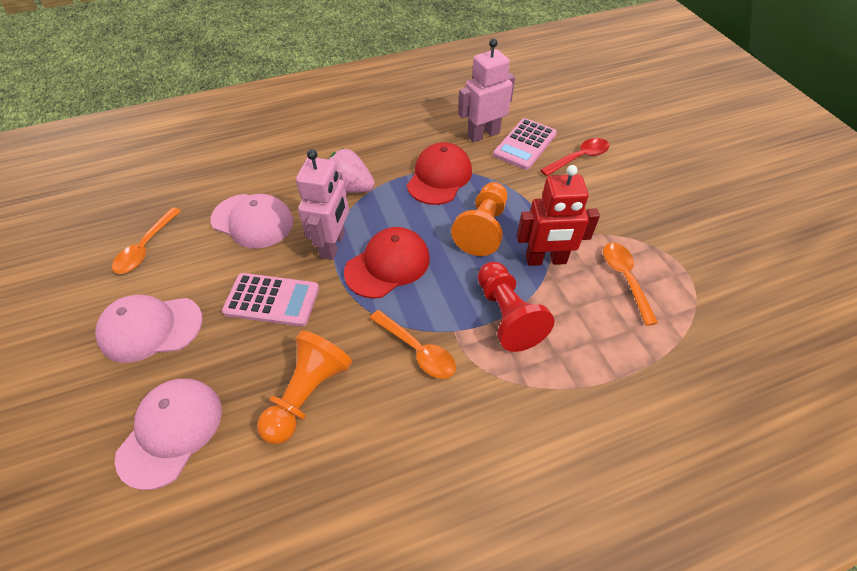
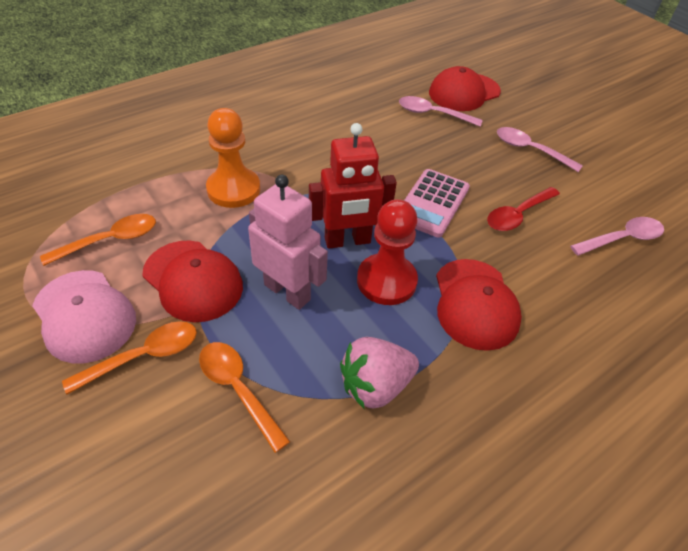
orange pawn: [257,330,352,444] [451,182,507,256] = 2 -> [206,108,260,208] = 1
pink calculator: [222,273,319,327] [493,118,557,170] = 2 -> [404,169,470,237] = 1
pink cap: [95,295,203,363] [115,379,222,490] [211,194,293,249] = 3 -> [32,270,136,363] = 1
pink robot: [296,149,349,260] [458,39,515,143] = 2 -> [248,175,328,310] = 1
pink spoon: none = 0 -> [399,96,483,126] [497,127,583,172] [570,217,664,256] = 3
red cap: [344,227,430,298] [407,142,472,205] = 2 -> [142,240,243,322] [429,66,501,111] [436,259,522,351] = 3

